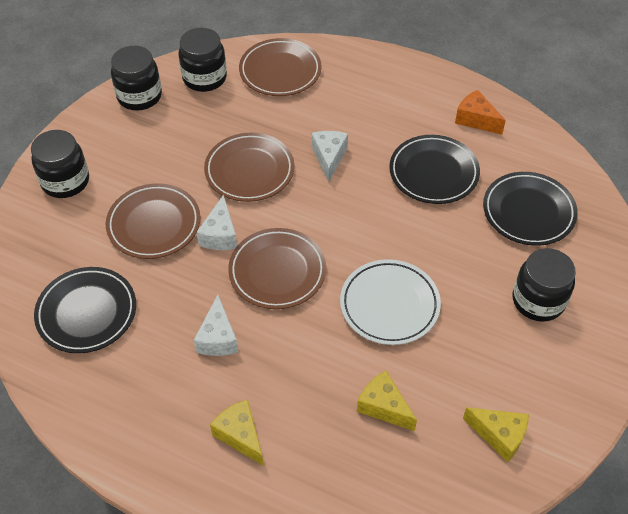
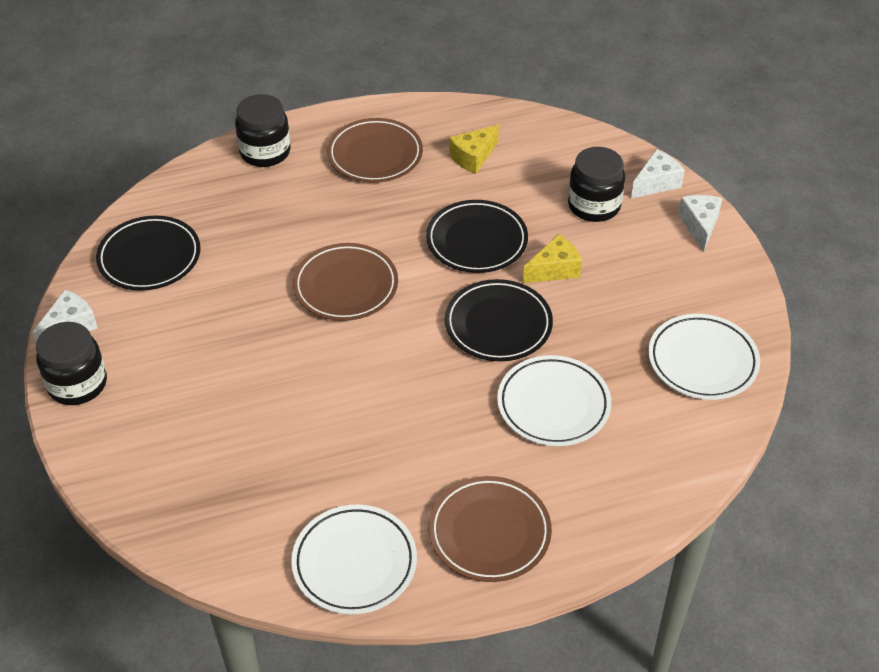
black jar: [31,130,89,198] [111,46,162,110] [178,28,227,92] [513,248,576,322] = 4 -> [36,322,107,405] [235,94,291,167] [568,147,625,222] = 3
brown plate: [106,183,200,259] [204,133,294,202] [228,228,326,309] [239,38,322,96] = 4 -> [293,243,398,321] [327,118,423,183] [429,476,552,582] = 3
orange cheese: [455,90,506,135] = 1 -> none = 0
white plate: [340,259,441,345] = 1 -> [291,505,417,614] [497,355,611,446] [648,314,760,400] = 3
yellow cheese: [210,399,263,465] [357,371,417,431] [463,407,529,462] = 3 -> [449,125,499,174] [523,234,582,283] = 2

